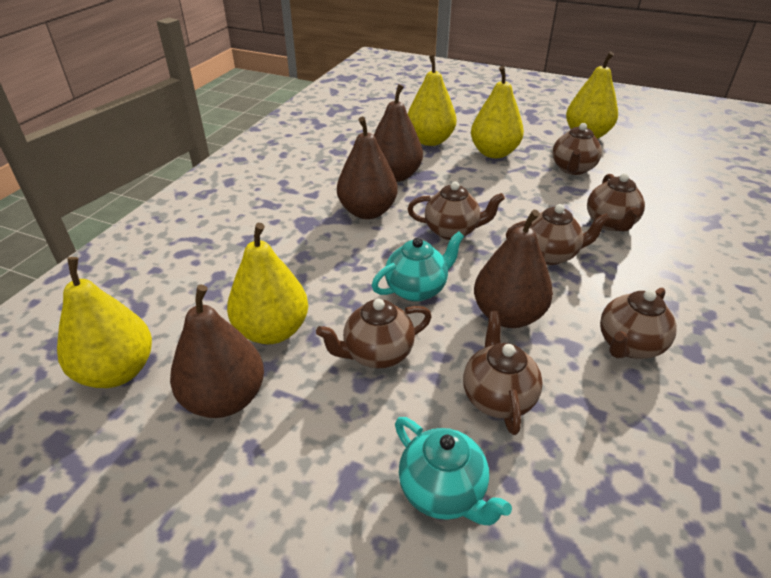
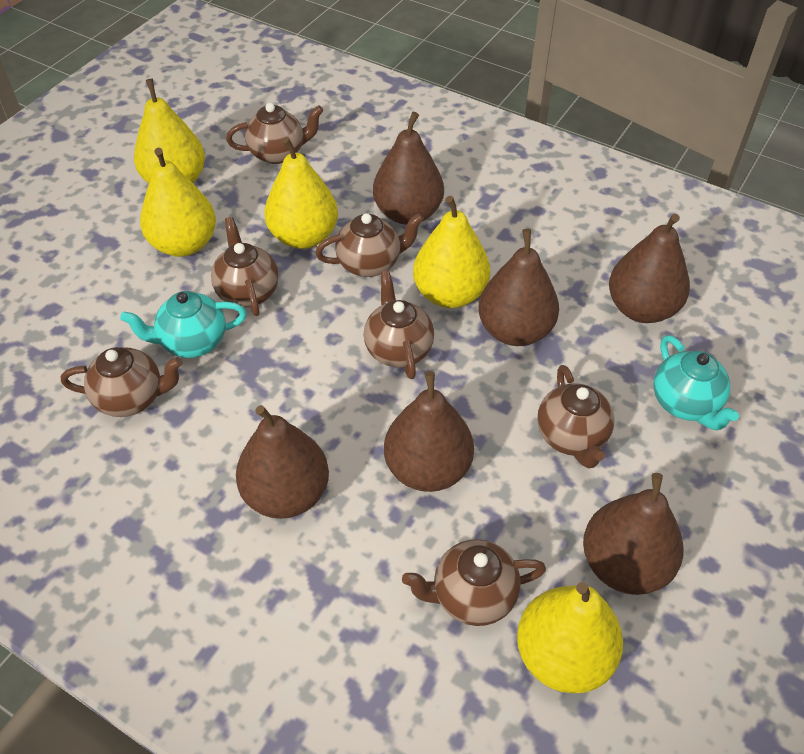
brown pear: [170,285,264,418] [337,117,398,219] [374,84,423,182] [474,209,553,328] = 4 -> [236,405,329,519] [373,112,444,225] [384,371,474,492] [478,228,559,346] [583,473,684,595] [609,214,690,323] = 6

